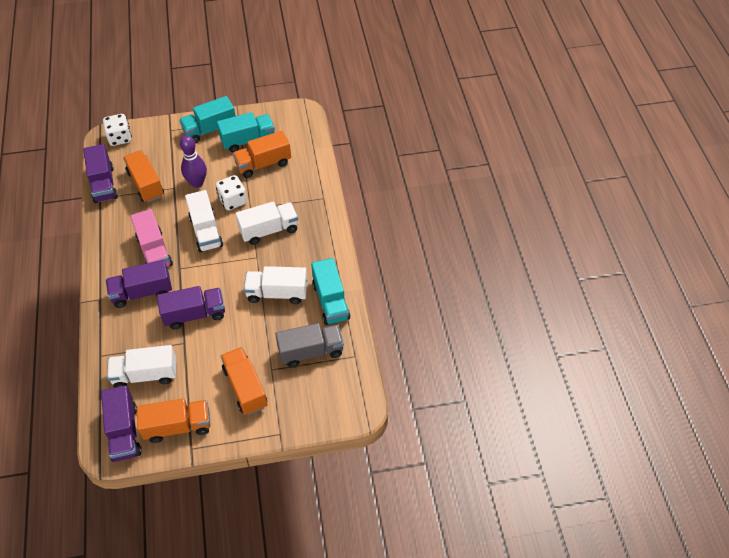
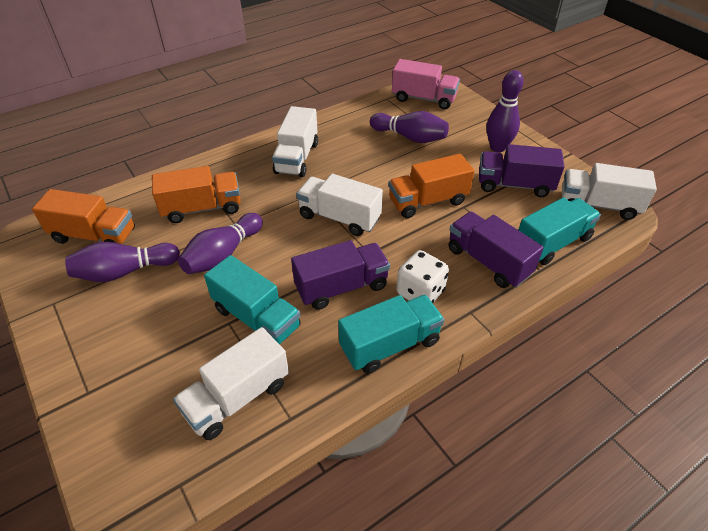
grey truck: [275,323,344,368] = 1 -> none = 0
orange truck: [123,150,164,203] [137,398,211,443] [221,347,268,415] [233,131,291,178] = 4 -> [32,189,135,244] [152,166,241,223] [388,154,474,218] = 3
purple bowling pin: [180,135,207,188] = 1 -> [65,242,180,282] [178,213,263,274] [370,111,449,143] [486,70,524,152] = 4
purple truck: [83,144,118,203] [101,385,142,462] [106,260,172,308] [157,286,225,329] = 4 -> [291,240,390,310] [448,212,544,288] [479,144,565,197] = 3
white dice: [103,114,132,146] [216,175,247,211] = 2 -> [396,250,449,303] = 1

